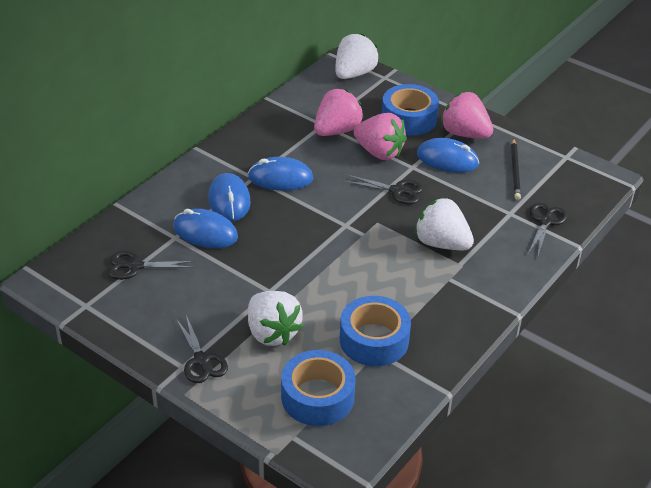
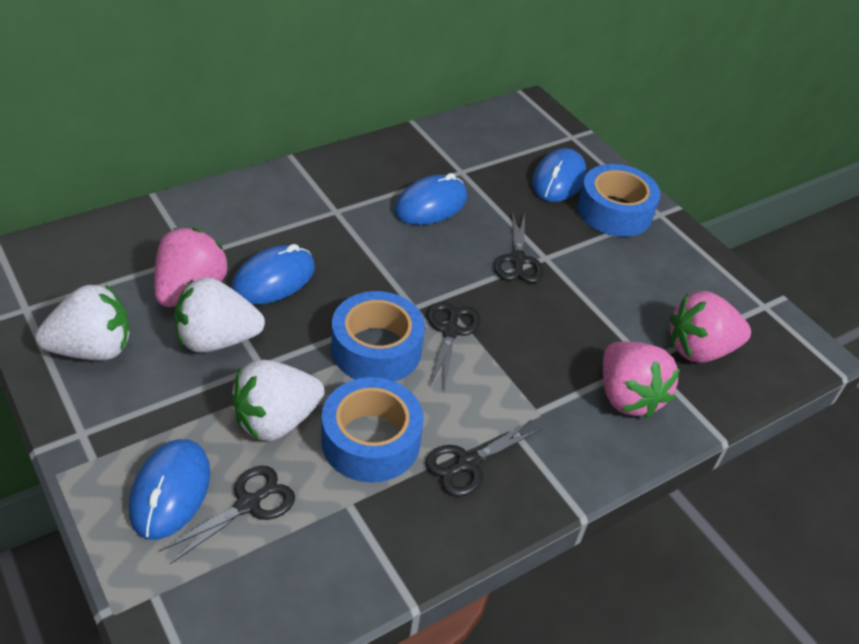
black pencil: [511,138,521,200] = 1 -> none = 0

